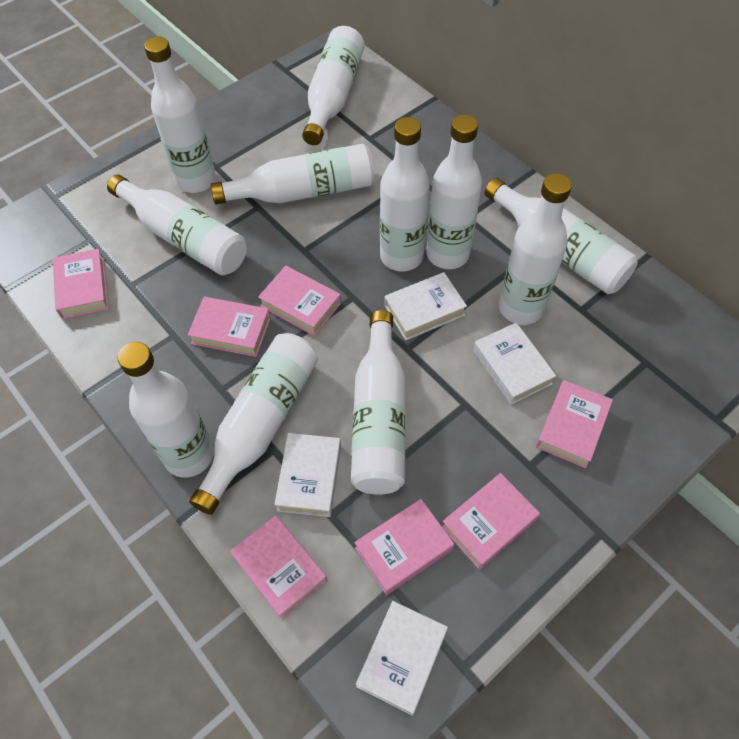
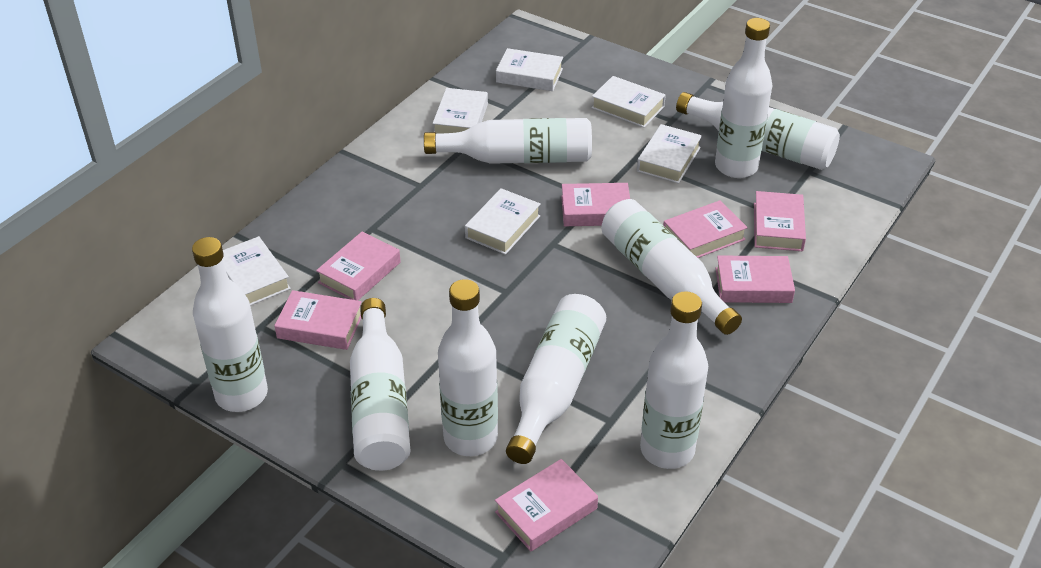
white book: [274,433,341,517] [356,601,448,715] [384,272,467,340] [473,323,556,405] = 4 -> [223,236,291,306] [433,88,488,134] [465,188,541,255] [496,48,563,91] [591,76,666,128] [637,124,702,184] = 6
white bottle: [107,175,246,275] [117,342,214,478] [144,37,216,193] [189,333,318,515] [210,144,374,204] [302,26,364,145] [351,310,405,495] [380,117,430,272] [426,115,482,269] [484,178,638,294] [499,173,572,325] = 11 -> [192,237,268,412] [350,298,411,471] [424,118,592,164] [438,279,498,456] [506,294,606,464] [601,199,742,335] [640,291,708,469] [676,92,840,170] [715,18,772,178] = 9

